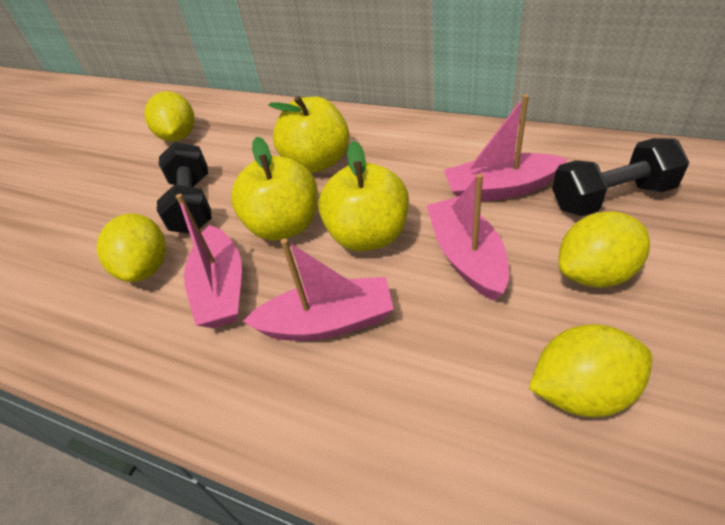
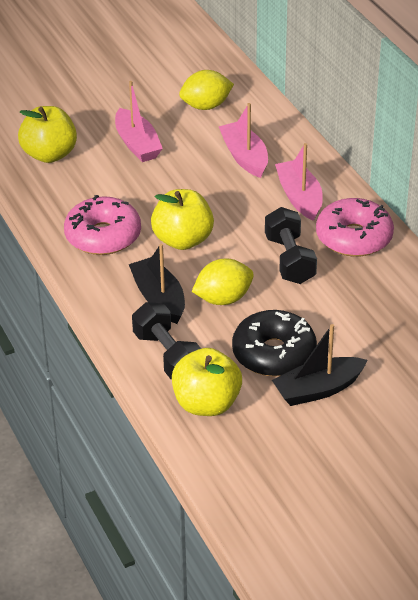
black boat: none = 0 -> [129,244,185,324] [272,324,368,406] = 2
black donut: none = 0 -> [232,310,317,377] = 1
pink boat: [176,194,242,328] [243,238,394,341] [426,174,509,301] [444,94,568,201] = 4 -> [115,81,163,162] [219,103,268,178] [275,143,323,221] = 3
pink donut: none = 0 -> [64,195,141,255] [316,198,394,257] = 2
yellow lemon: [97,213,166,282] [144,91,195,142] [529,324,652,417] [559,211,650,288] = 4 -> [179,70,234,110] [192,258,254,305] = 2

